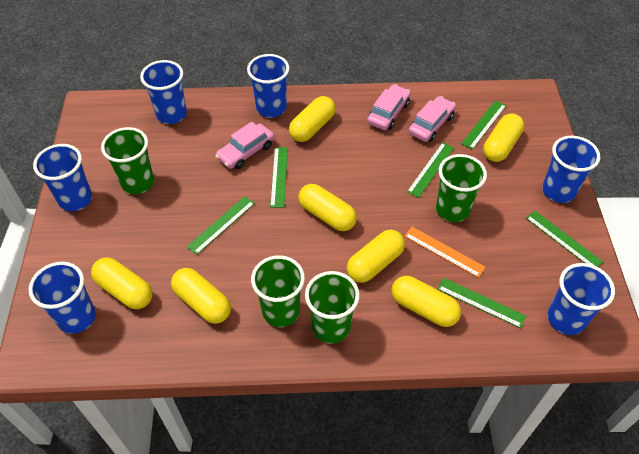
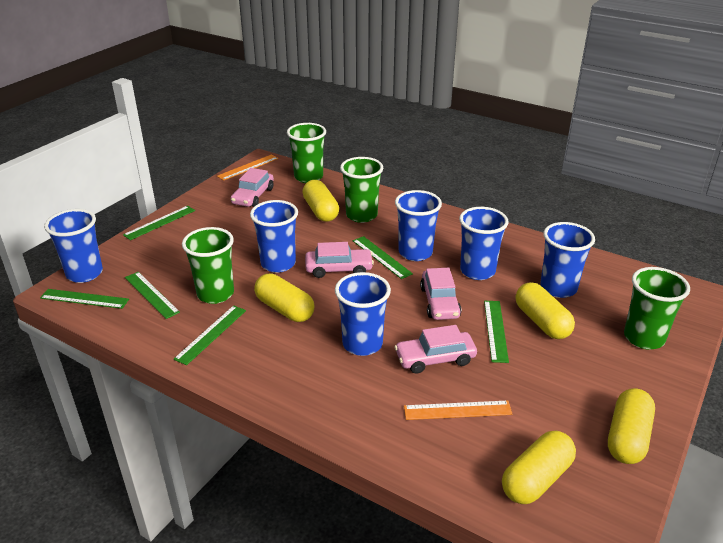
orange ruler: [405,227,486,278] = 1 -> [217,155,278,181] [404,400,512,420] = 2
pink car: [215,122,274,169] [367,84,411,130] [408,96,456,142] = 3 -> [230,168,274,207] [305,242,374,278] [394,325,477,374] [420,268,461,320] = 4
yellow capsule: [91,258,152,309] [171,268,231,324] [289,96,336,142] [298,184,357,231] [347,230,405,283] [391,276,461,327] [483,113,524,162] = 7 -> [254,274,314,322] [302,180,339,222] [502,431,576,504] [516,282,575,339] [608,388,655,464] = 5

